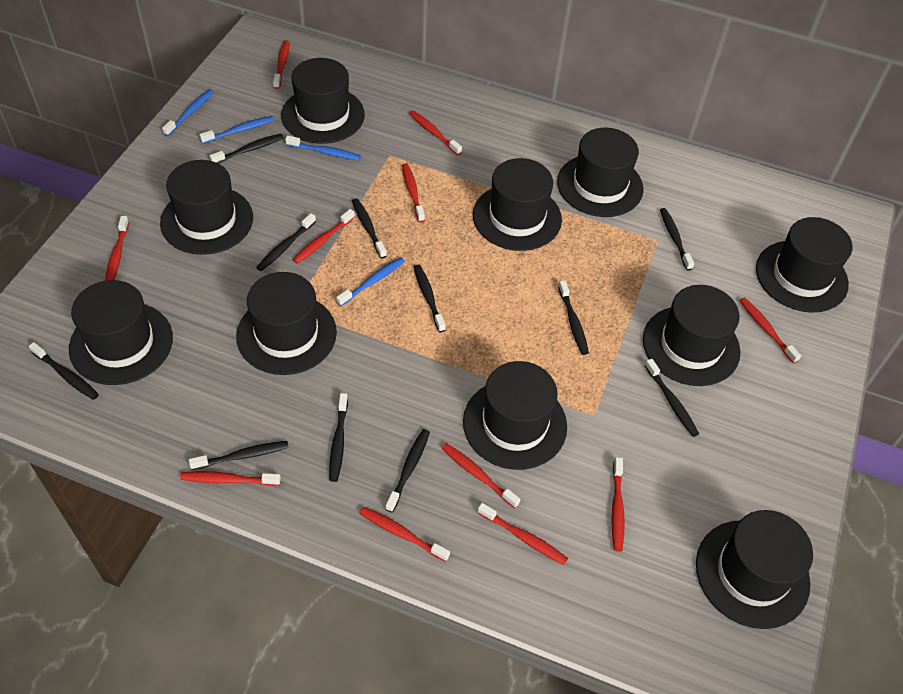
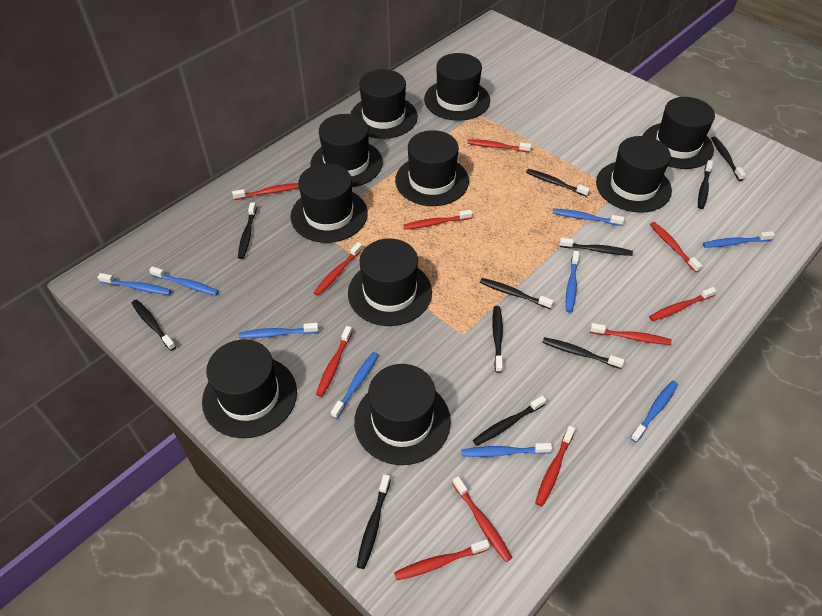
blue toothbrush: [162,89,214,136] [199,116,274,144] [285,135,361,161] [336,257,405,306] = 4 -> [98,273,172,295] [149,266,219,295] [239,323,319,338] [331,352,378,419] [462,443,552,457] [553,209,624,226] [566,251,579,313] [630,381,678,442] [703,231,775,248] = 9

